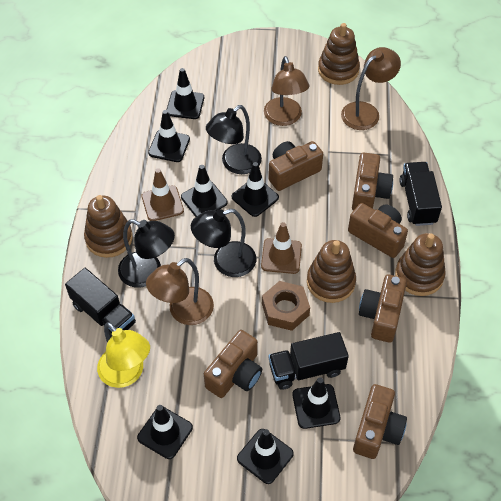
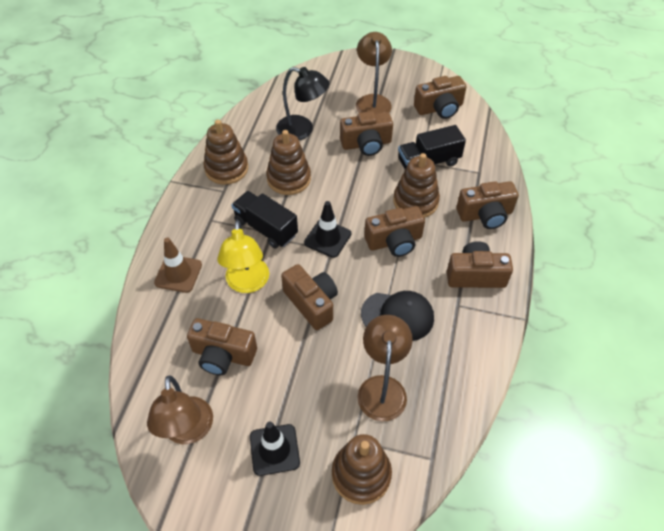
black cap: none = 0 -> [361,291,434,341] = 1
black lamp: [118,219,175,288] [191,209,256,277] [206,105,262,174] = 3 -> [276,67,329,140] = 1
black traffic cone: [137,405,193,459] [148,110,190,162] [167,68,204,119] [181,165,228,217] [231,162,279,217] [237,429,294,484] [292,377,341,429] = 7 -> [250,422,300,476] [304,201,351,258] = 2
black truck: [65,268,136,338] [269,332,349,390] [399,162,442,226] = 3 -> [232,191,298,248] [398,125,466,169] = 2
brown camera: [204,330,262,398] [268,141,323,191] [348,203,408,258] [352,153,393,211] [353,384,407,459] [359,274,407,343] = 6 -> [187,318,257,375] [281,264,338,330] [340,111,393,156] [364,206,425,257] [414,76,467,119] [447,241,513,288] [456,181,519,229] = 7
brown nut: [262,281,310,331] = 1 -> none = 0
brown traffic cone: [142,168,184,221] [261,222,302,274] = 2 -> [154,238,202,293] = 1

